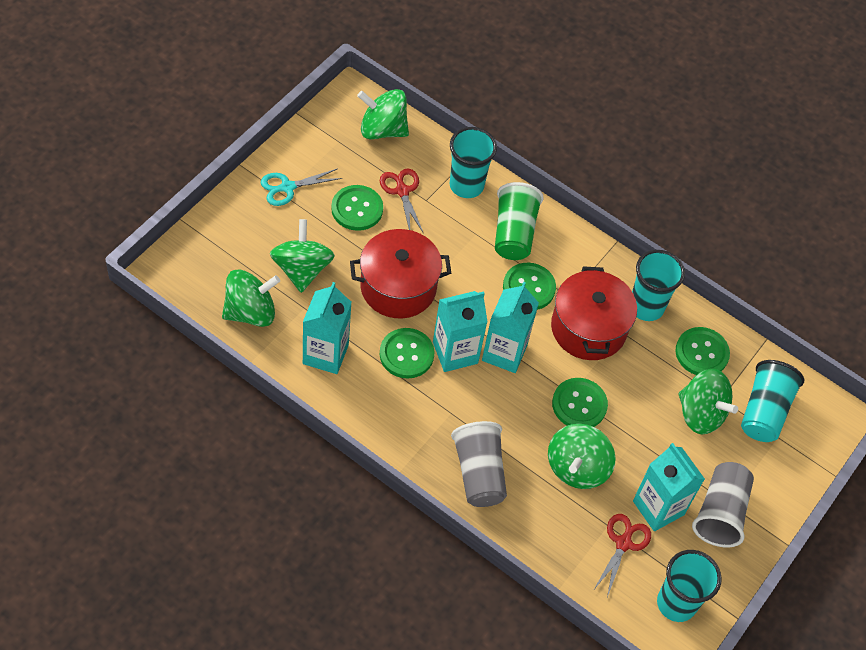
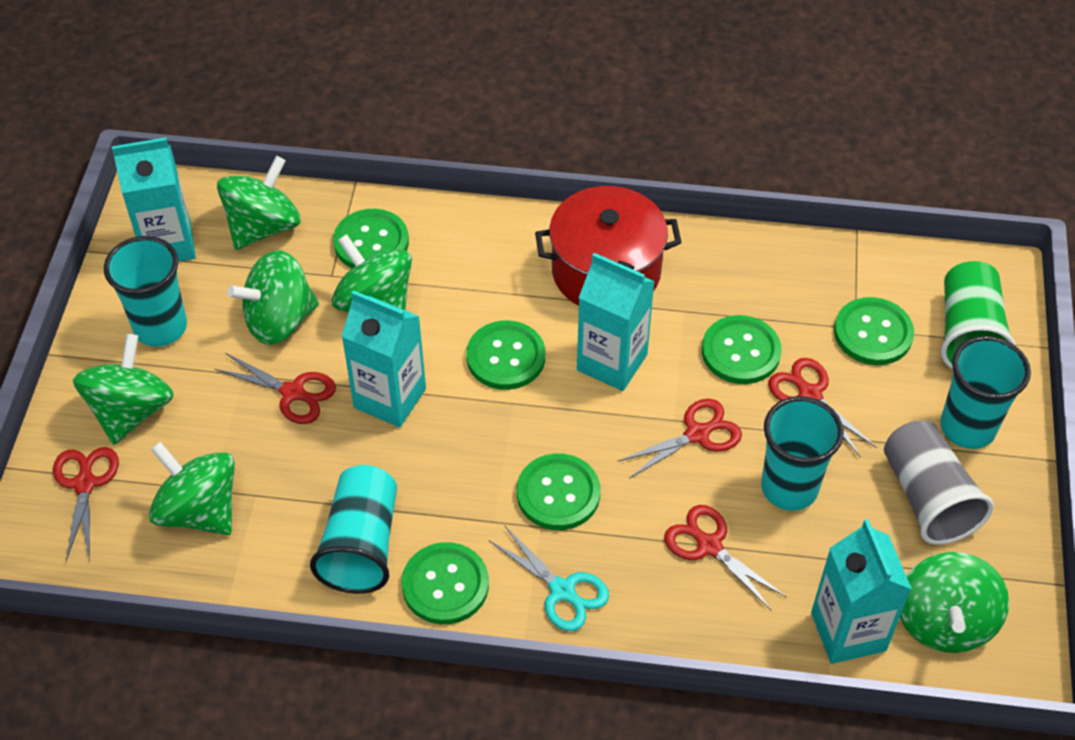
green button: [331,185,383,231] [380,328,434,379] [503,263,556,310] [552,378,608,427] [676,327,730,375] = 5 -> [333,209,409,268] [402,542,489,624] [466,321,545,390] [517,453,600,530] [702,315,782,384] [834,297,914,365] = 6
green spinning top: [222,270,280,327] [270,219,335,293] [357,89,409,139] [548,424,616,489] [679,369,738,435] = 5 -> [73,334,174,445] [149,442,235,535] [217,156,301,250] [227,250,319,345] [332,234,412,312] [900,552,1009,653] = 6
grey cup: [451,421,507,507] [692,462,754,548] = 2 -> [884,420,994,545] = 1
red pot: [350,229,451,318] [551,266,637,360] = 2 -> [535,186,682,306] = 1
red scissors: [380,168,424,234] [593,514,651,597] = 2 -> [53,447,119,561] [214,353,336,424] [618,399,742,478] [664,505,787,611] [768,358,877,458] = 5

